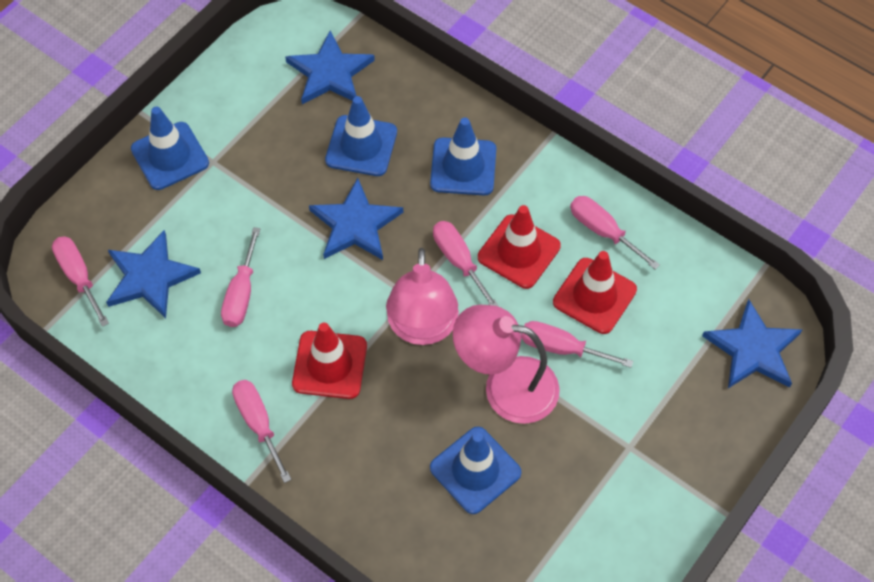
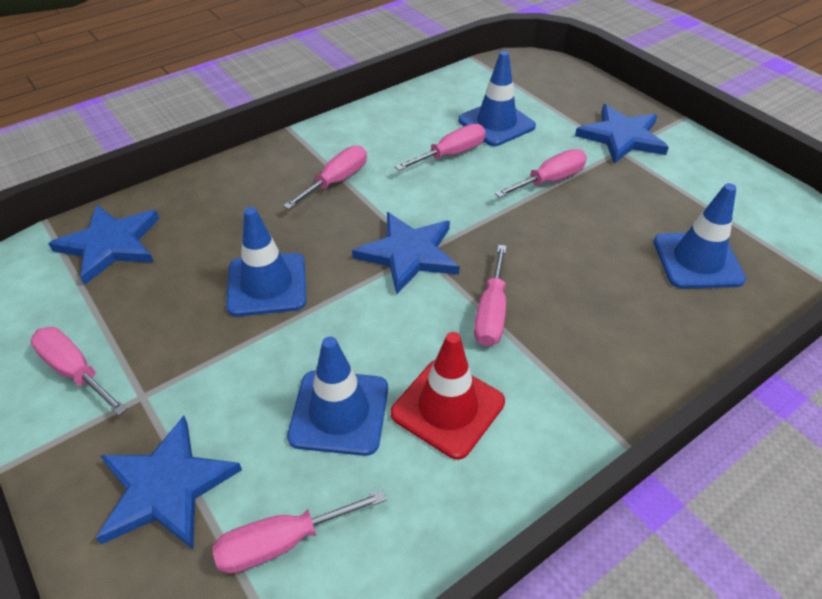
pink lamp: [386,248,459,345] [453,305,560,424] = 2 -> none = 0
red traffic cone: [292,323,367,399] [478,205,561,289] [553,251,637,334] = 3 -> [391,332,505,460] = 1

